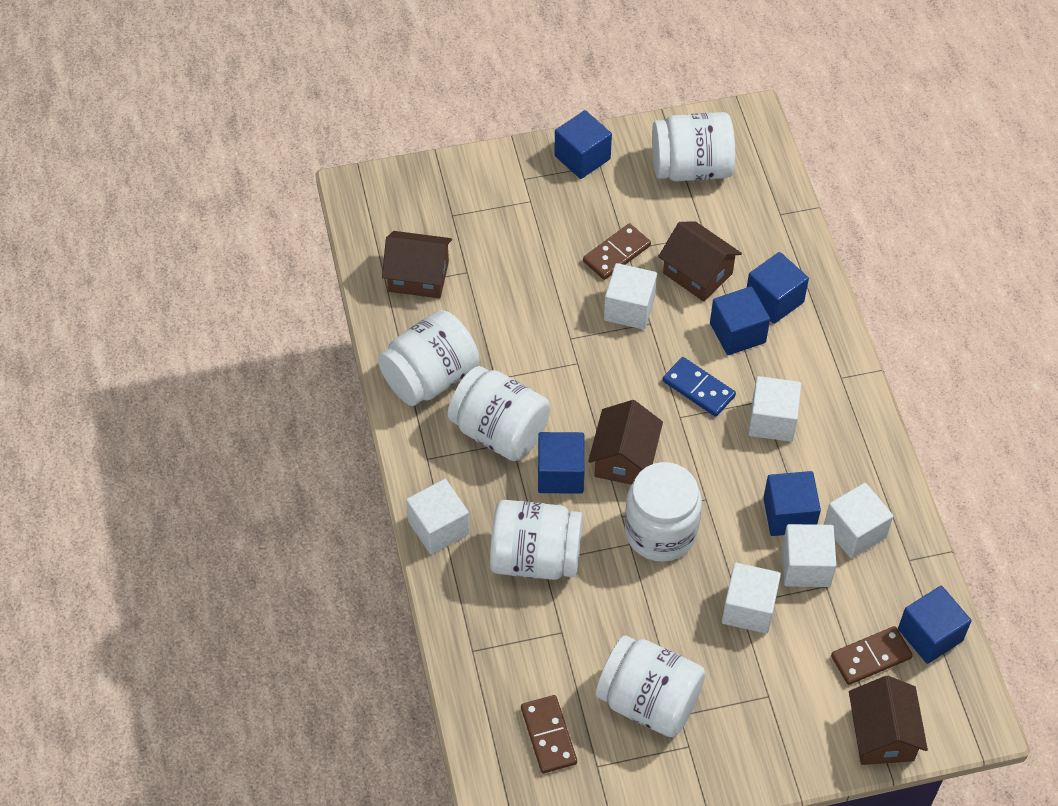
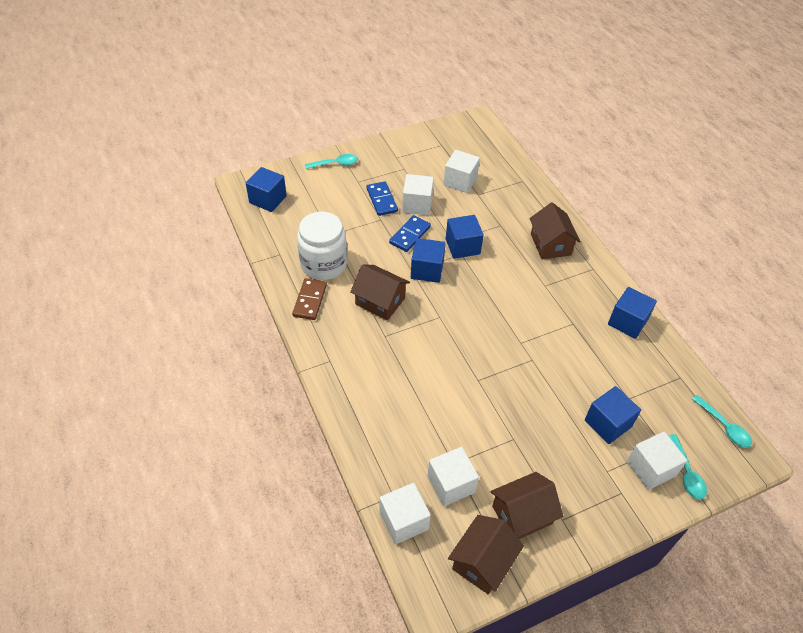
blue cube: [538,432,585,494] [554,110,612,179] [710,286,770,355] [747,252,809,324] [763,471,821,536] [898,586,971,664] = 6 -> [246,167,287,212] [411,238,446,283] [446,215,484,259] [585,386,641,444] [608,287,657,339] = 5
blue domino: [663,357,736,417] = 1 -> [366,181,398,216] [389,215,431,252] = 2
brown domino: [521,695,577,773] [583,223,651,280] [831,626,913,685] = 3 -> [292,278,327,320] = 1
turquoise spoon: none = 0 -> [305,154,358,169] [668,434,707,500] [692,395,752,447] = 3
white cube: [406,479,470,554] [604,263,657,330] [722,563,781,634] [748,376,801,442] [782,524,837,587] [824,483,893,558] = 6 -> [380,483,431,545] [402,174,434,215] [427,447,479,506] [443,150,480,193] [627,432,687,490] = 5
white jar: [378,310,479,406] [448,366,550,461] [490,500,583,580] [596,636,705,737] [625,462,702,562] [652,112,735,181] = 6 -> [297,212,347,280] = 1

